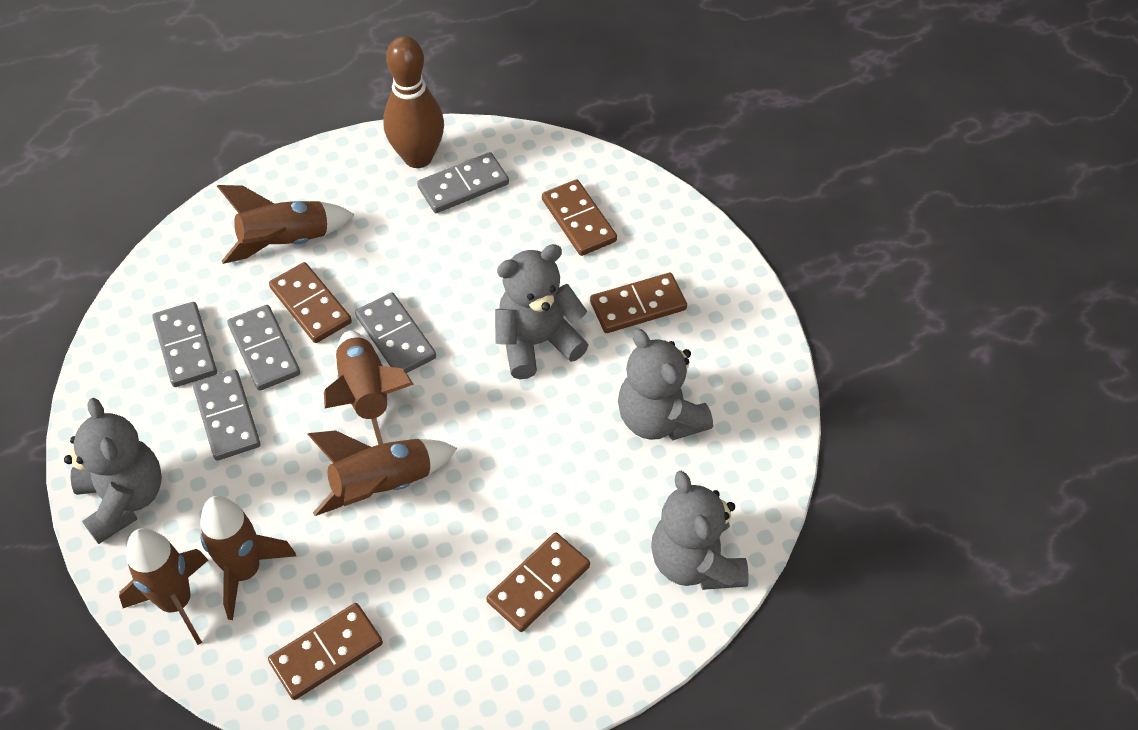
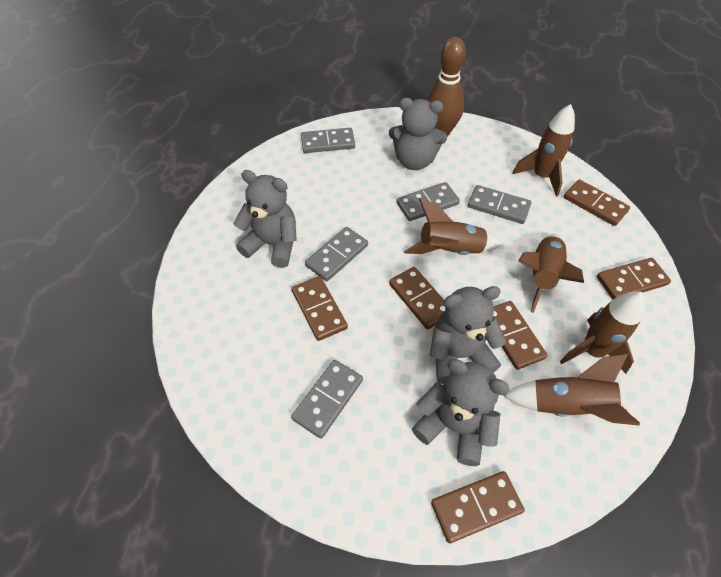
brown domino: [268,603,383,700] [269,262,352,343] [486,533,590,632] [542,179,617,256] [590,273,687,333] = 5 -> [292,276,348,341] [389,267,446,329] [431,471,525,543] [493,301,547,370] [564,179,630,226] [597,258,671,300] = 6

